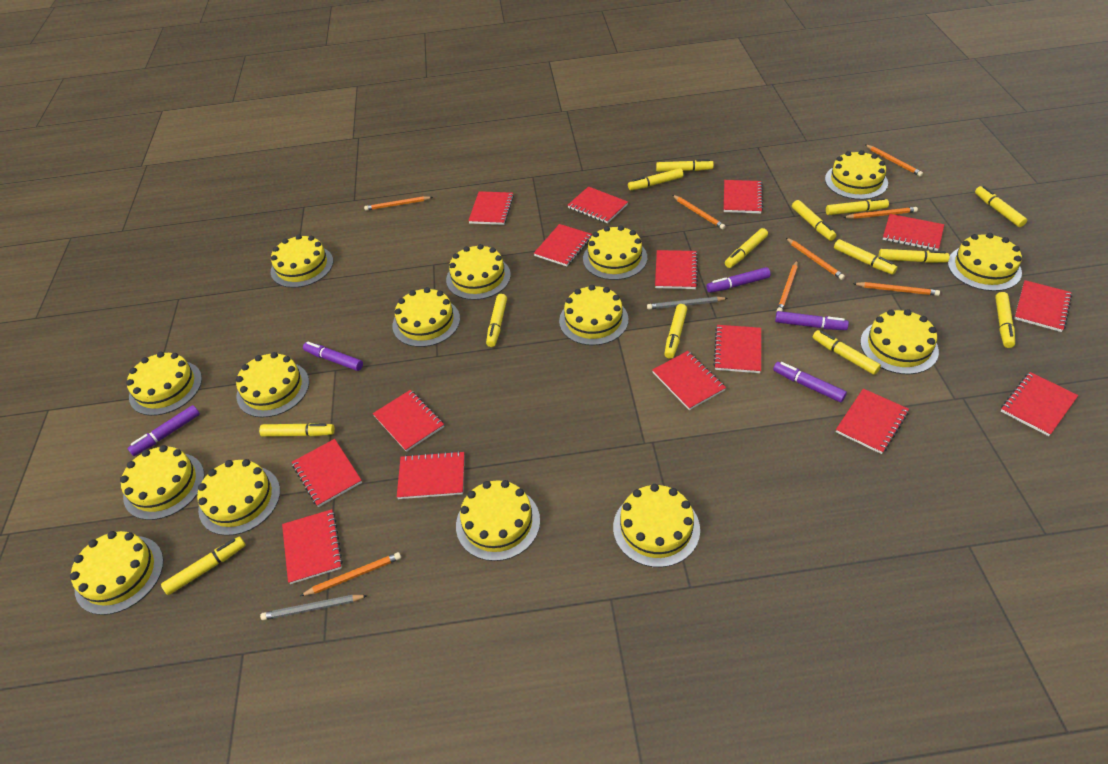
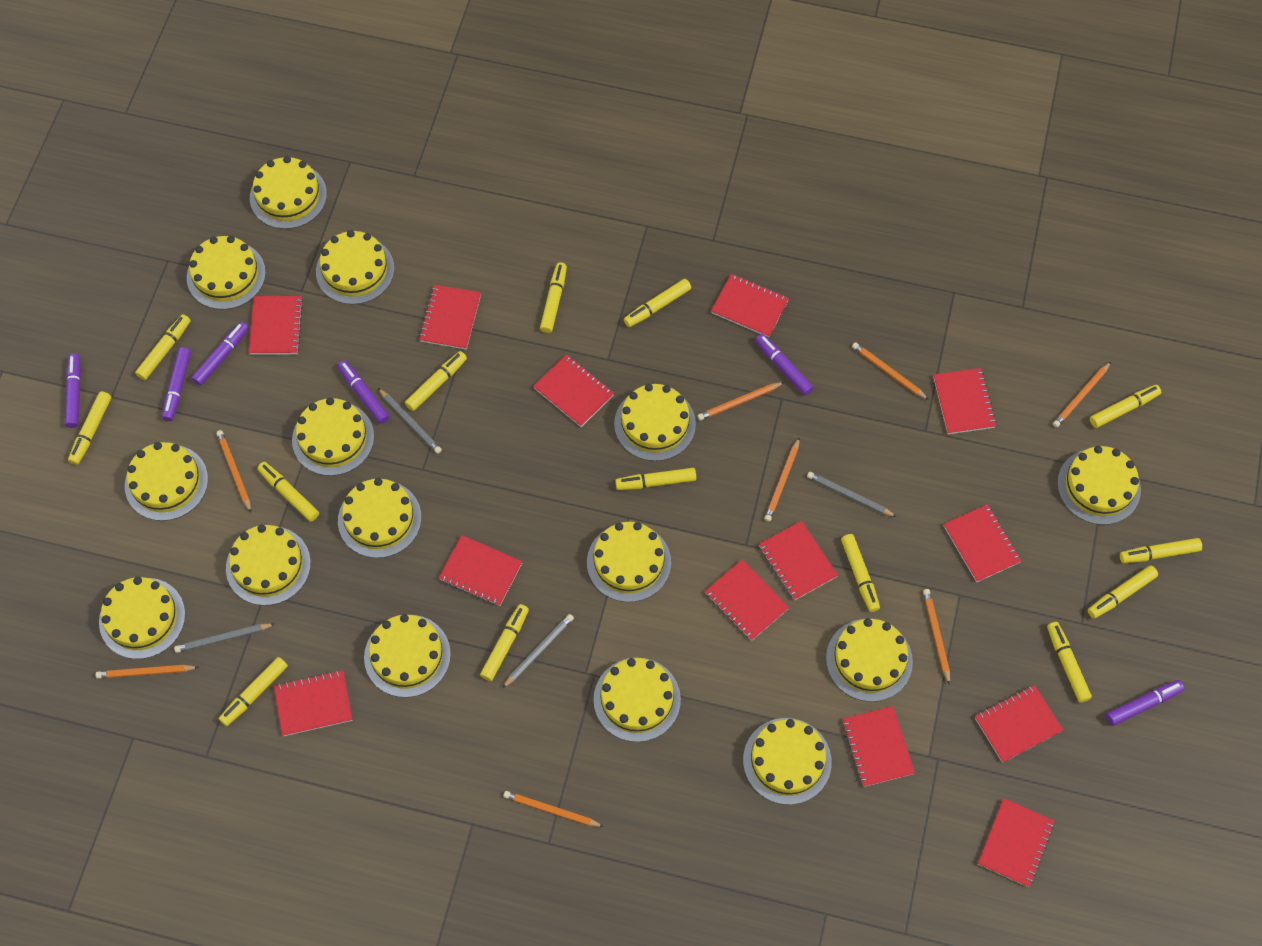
grey pencil: [260,595,368,620] [647,297,728,310] = 2 -> [174,624,275,653] [378,388,442,454] [503,614,574,688] [807,472,897,517] = 4
purple marker: [127,405,200,456] [303,342,363,371] [706,267,771,293] [773,362,847,402] [775,311,849,330] = 5 -> [65,354,81,428] [162,347,191,421] [191,322,249,386] [337,360,390,424] [755,334,814,395] [1106,680,1185,726] = 6
red notebook: [282,509,343,584] [292,439,362,507] [373,390,444,452] [397,451,464,499] [468,191,514,225] [534,224,592,266] [568,186,628,224] [652,351,726,410] [655,250,698,289] [713,325,761,373] [724,180,763,214] [836,389,909,454] [883,214,944,251] [1001,372,1078,436] [1014,280,1072,332] = 15 -> [249,296,303,355] [274,670,353,736] [419,285,481,350] [439,535,523,606] [533,354,614,427] [705,559,789,641] [711,274,789,337] [759,521,838,600] [842,706,915,787] [933,368,997,434] [944,504,1021,582] [975,685,1063,763] [978,798,1054,887] = 13

